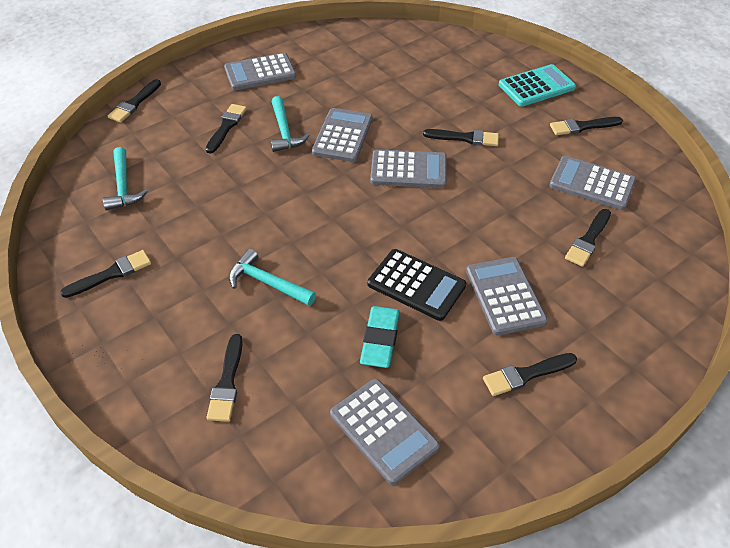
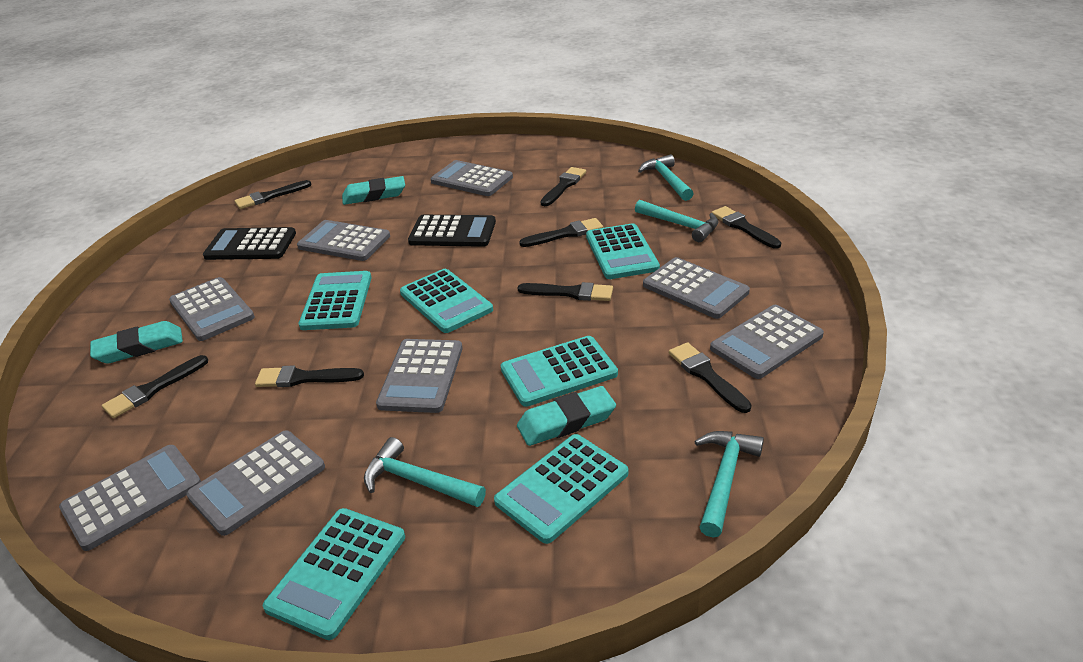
black calculator: [368,249,466,321] = 1 -> [203,227,296,260] [408,215,496,247] = 2
grey calculator: [224,53,296,90] [312,108,372,162] [330,379,440,485] [370,149,447,188] [466,257,548,335] [549,156,636,210] = 6 -> [59,445,201,551] [169,277,255,341] [186,430,325,536] [297,220,390,261] [376,339,463,413] [431,160,513,196] [643,257,750,319] [710,305,824,379] = 8
turquoise calculator: [499,64,576,106] = 1 -> [263,508,405,640] [299,271,372,330] [400,269,493,333] [494,434,628,544] [501,336,618,407] [586,223,660,279] = 6
turquoise eraser: [360,306,400,368] = 1 -> [90,321,183,364] [342,176,405,205] [517,386,616,446] = 3
turquoise hammer: [103,147,148,211] [229,248,316,306] [271,96,310,152] = 3 -> [364,437,486,507] [635,200,719,242] [638,154,694,201] [694,431,764,538] = 4

